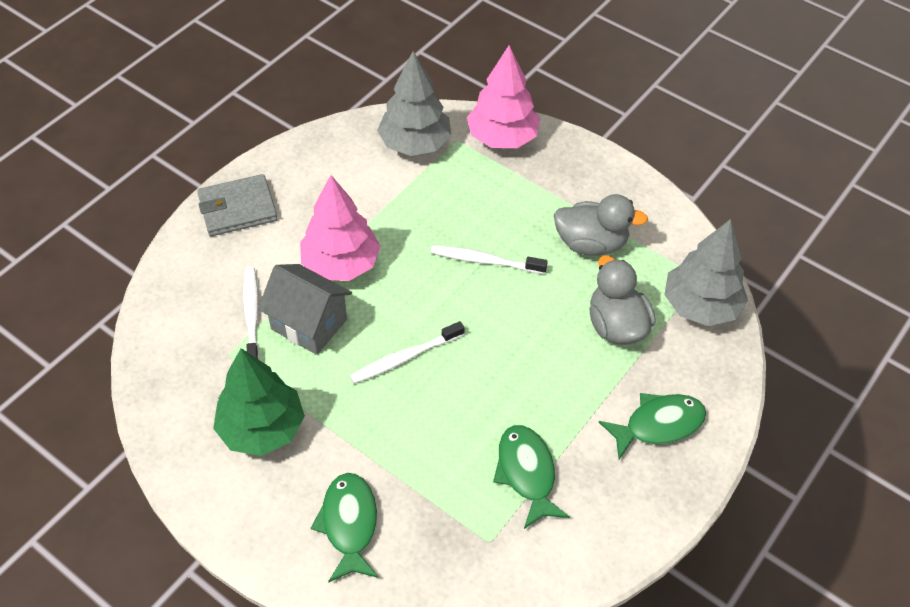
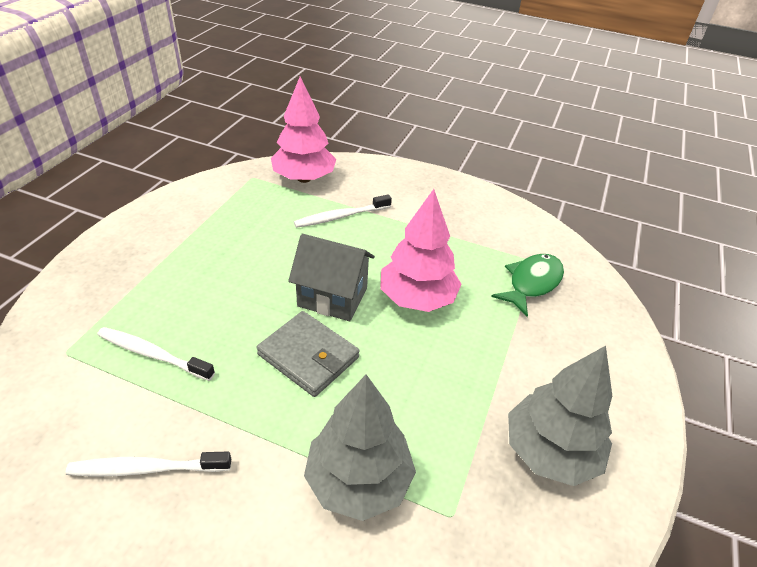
green fish: [311,473,378,583] [493,425,570,529] [599,393,706,459] = 3 -> [491,254,564,317] = 1
green tree: [213,348,305,456] = 1 -> none = 0
grey duck: [554,194,648,256] [589,255,656,345] = 2 -> none = 0

